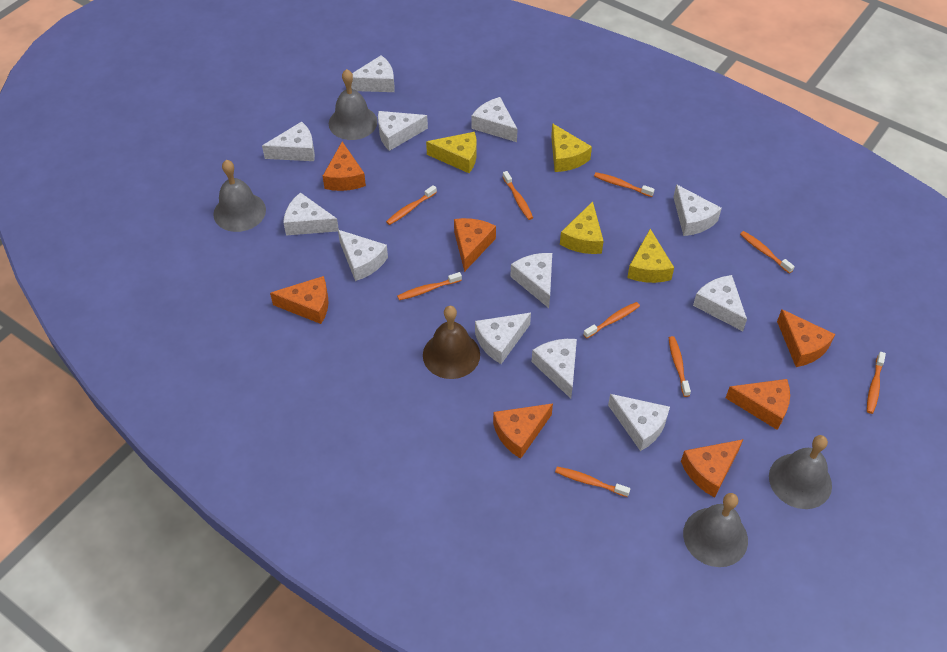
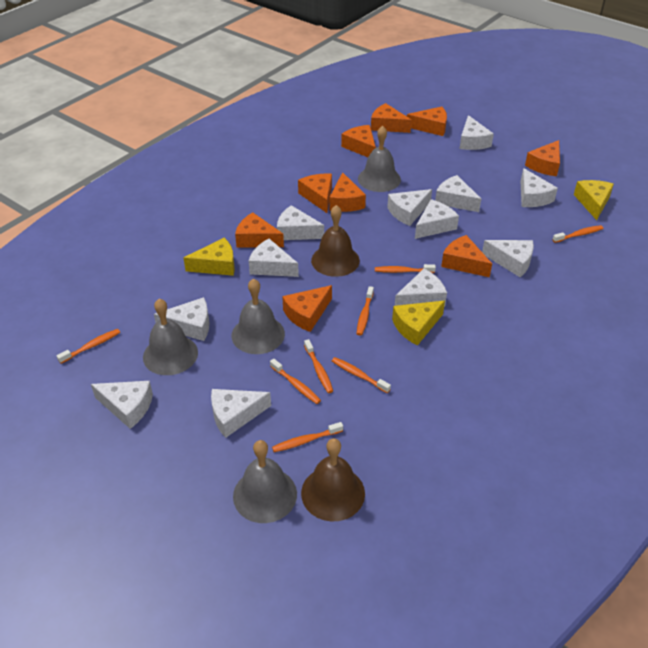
brown bell: [423,306,480,379] = 1 -> [301,438,365,521] [311,205,360,277] = 2
orange cheese: [270,276,329,324] [323,142,366,191] [454,218,496,272] [493,403,553,459] [681,439,743,498] [726,379,790,430] [777,309,835,367] = 7 -> [235,212,284,248] [282,285,332,332] [298,174,332,213] [329,172,366,212] [341,125,376,157] [371,103,411,133] [407,107,447,136] [441,235,492,277] [525,140,560,176] = 9
orange toothbrush: [386,185,437,225] [397,272,462,300] [503,171,533,220] [555,467,630,497] [583,302,640,338] [594,172,655,197] [669,336,691,397] [740,231,795,274] [867,352,886,414] = 9 -> [57,329,120,364] [270,359,321,404] [272,422,343,452] [304,339,333,393] [332,357,391,393] [356,286,374,336] [375,264,436,273] [552,225,603,243] = 8
yellow cheese: [426,132,477,173] [551,123,592,172] [560,201,604,254] [627,229,674,283] = 4 -> [184,238,235,276] [392,301,445,346] [574,180,614,220] = 3

